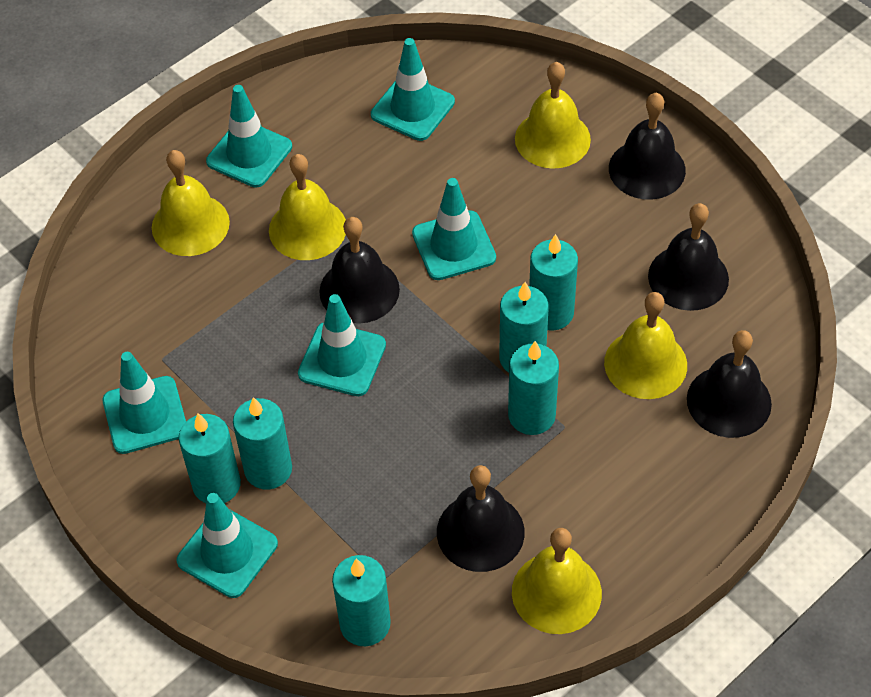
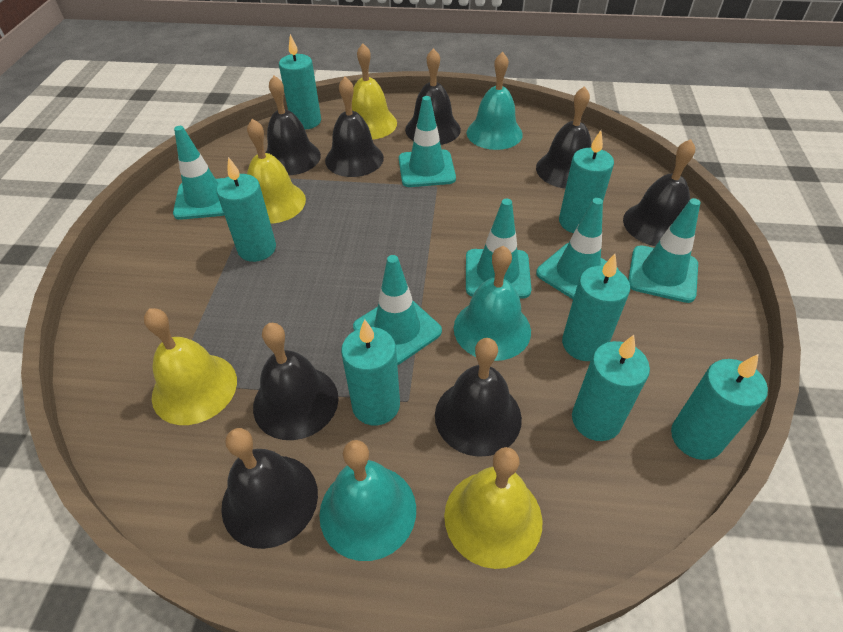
black bell: [319,217,400,324] [437,465,525,572] [609,92,686,200] [648,203,729,311] [687,330,772,438] = 5 -> [221,428,318,549] [253,323,339,440] [265,75,321,175] [325,77,384,177] [405,48,461,145] [435,338,522,457] [536,86,591,189] [623,139,695,246] = 8
turquoise bell: none = 0 -> [319,440,416,561] [454,246,531,361] [467,52,523,150] = 3
turquoise candle: [179,413,241,503] [233,397,292,490] [332,555,391,646] [499,282,549,373] [508,341,559,435] [529,234,578,331] = 6 -> [216,157,276,262] [279,34,321,129] [341,319,400,426] [559,130,614,233] [562,254,630,361] [572,335,650,441] [671,354,768,460] = 7
yellow bell: [152,150,230,256] [269,154,346,260] [512,528,602,634] [515,62,591,169] [604,292,687,399] = 5 -> [144,308,237,425] [247,119,306,224] [352,43,397,140] [444,447,542,569] = 4

